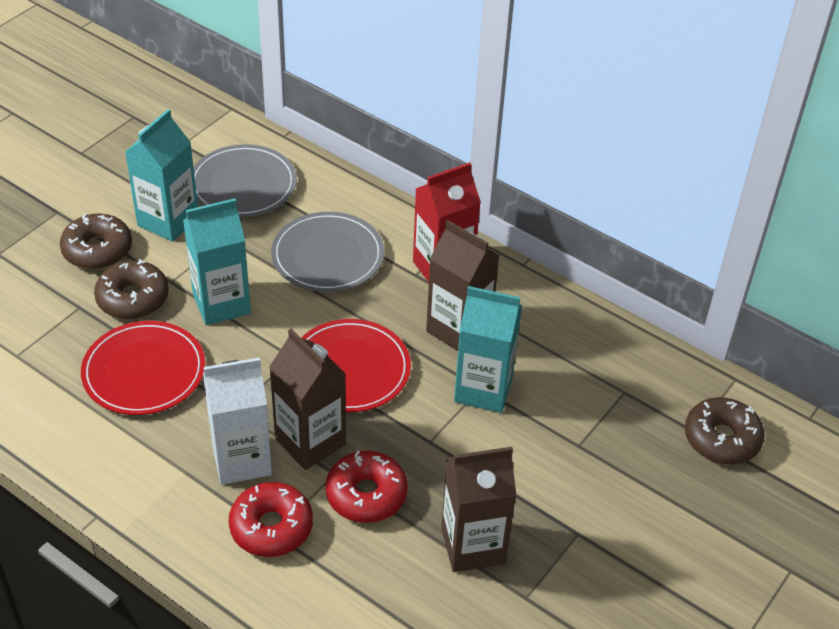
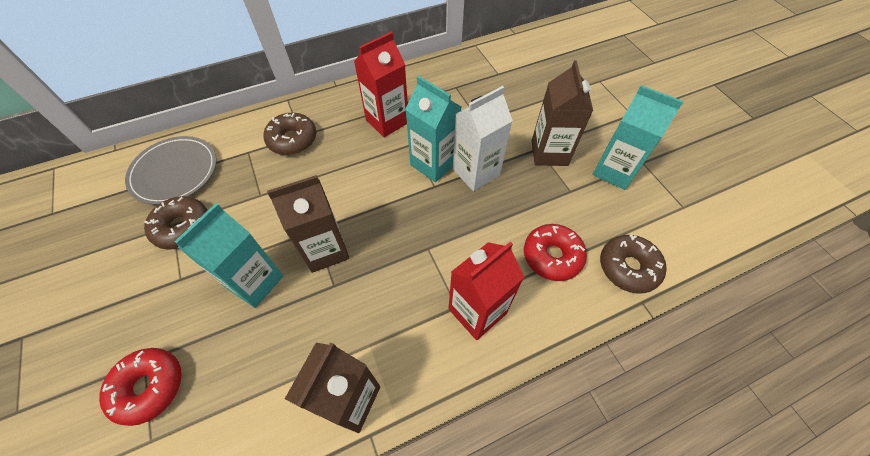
grey plate: [193,144,297,217] [271,212,384,292] = 2 -> [125,136,217,205] = 1
red carton: [413,162,481,282] = 1 -> [354,32,408,137] [448,242,524,340] = 2
red plate: [81,321,205,415] [301,319,411,413] = 2 -> none = 0

